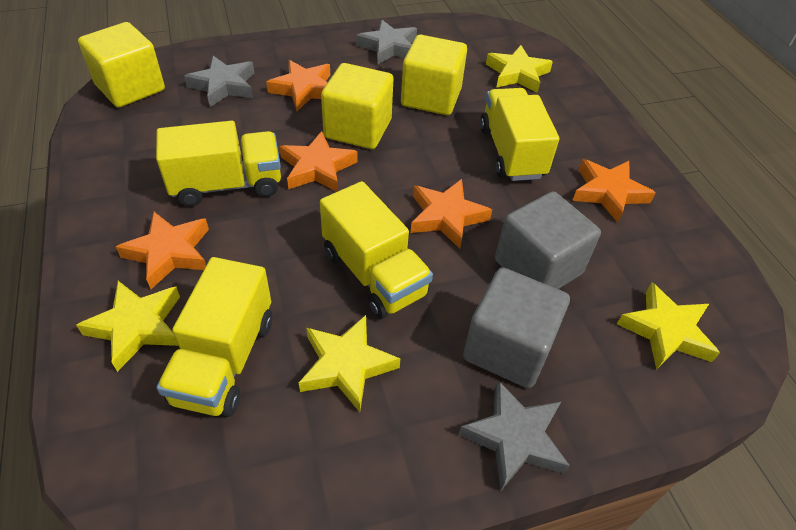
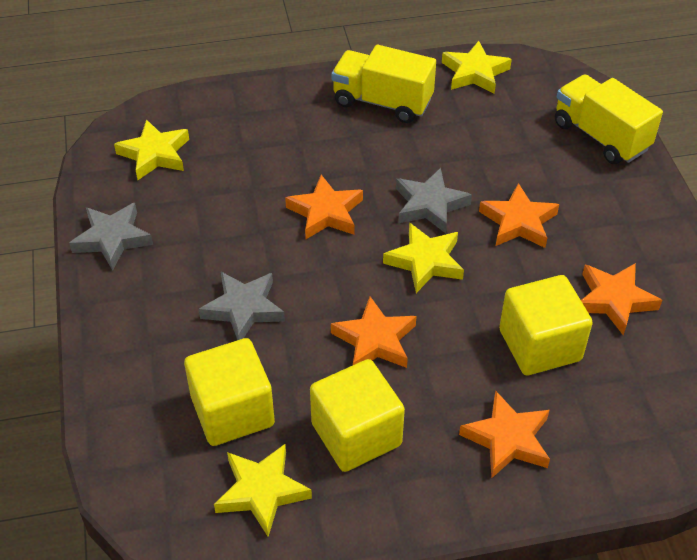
grey cube: [463,267,570,388] [495,192,601,289] = 2 -> none = 0
yellow truck: [156,121,281,206] [157,257,272,417] [320,181,433,319] [480,88,559,181] = 4 -> [332,45,436,123] [555,74,663,164] = 2

